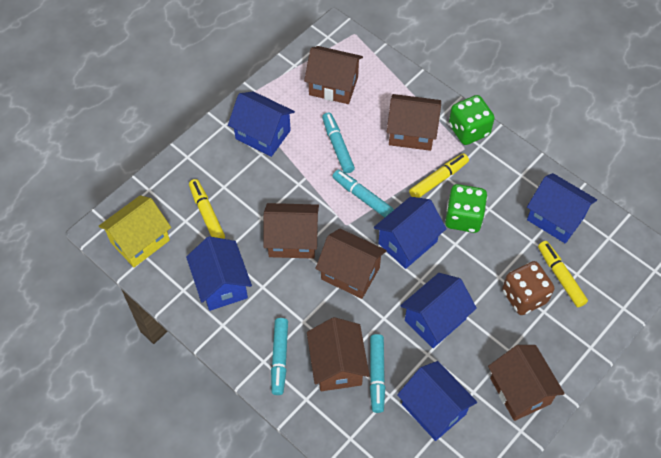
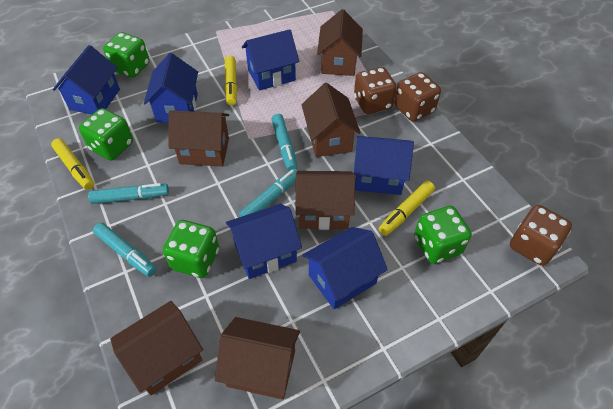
brown dice: [502,261,554,315] = 1 -> [354,67,397,114] [394,72,441,122] [510,205,572,266] = 3
green dice: [445,184,487,233] [449,95,495,145] = 2 -> [79,108,133,160] [103,32,150,78] [163,220,219,278] [414,206,472,264] = 4
yellow house: [99,195,171,267] = 1 -> none = 0

